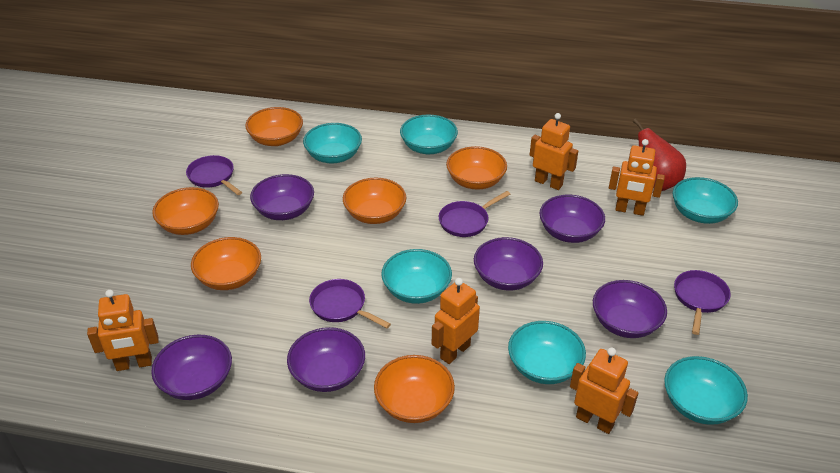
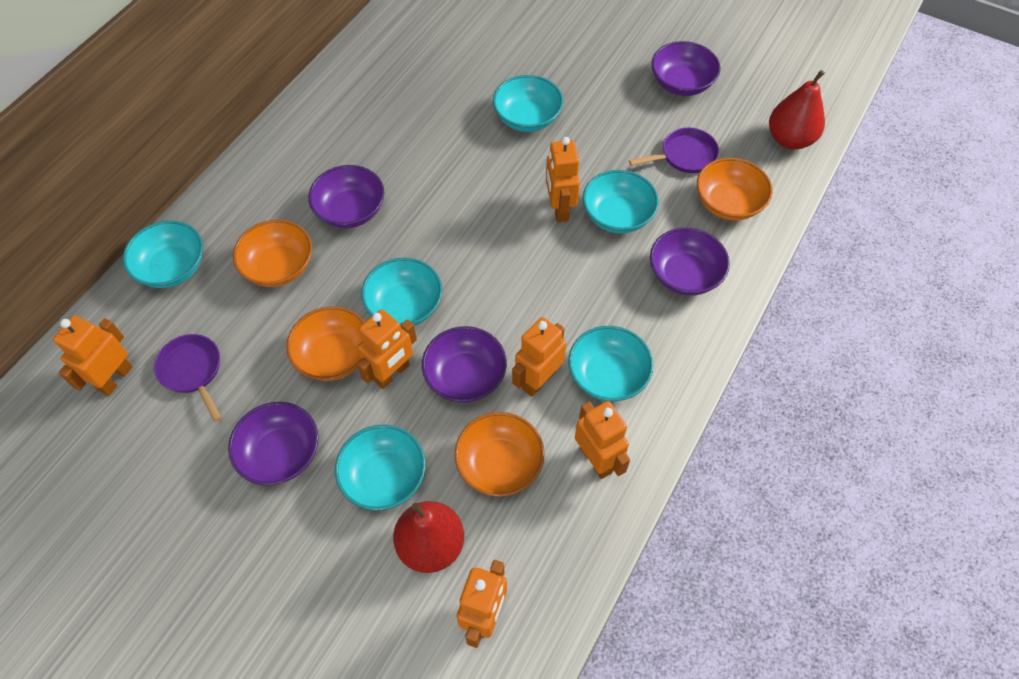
orange bowl: [152,187,219,235] [191,237,261,290] [245,107,303,146] [343,178,406,224] [374,355,455,423] [446,146,507,190] = 6 -> [233,220,312,287] [286,306,365,381] [454,412,545,497] [697,158,773,221] = 4
orange robot: [87,290,159,371] [432,278,480,364] [530,113,578,190] [570,347,638,434] [609,139,665,216] = 5 -> [53,316,132,396] [357,309,417,389] [456,560,507,648] [512,317,566,397] [546,137,580,222] [575,401,630,479] = 6
purple bowl: [151,335,232,400] [250,174,314,220] [287,327,365,392] [474,237,543,291] [539,195,605,243] [593,280,667,338] = 6 -> [228,402,319,485] [308,165,384,228] [422,326,507,402] [650,228,730,296] [651,41,720,96] = 5
purple pan: [186,155,242,195] [309,279,391,328] [439,191,510,237] [674,270,731,335] = 4 -> [154,334,222,422] [629,127,719,173] = 2
red pear: [633,118,686,191] = 1 -> [393,501,464,573] [769,70,825,150] = 2

